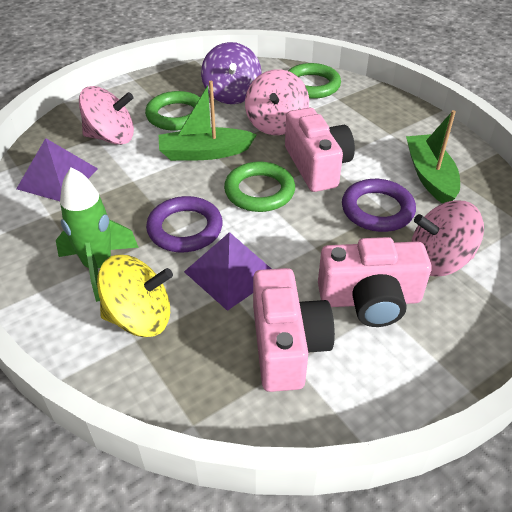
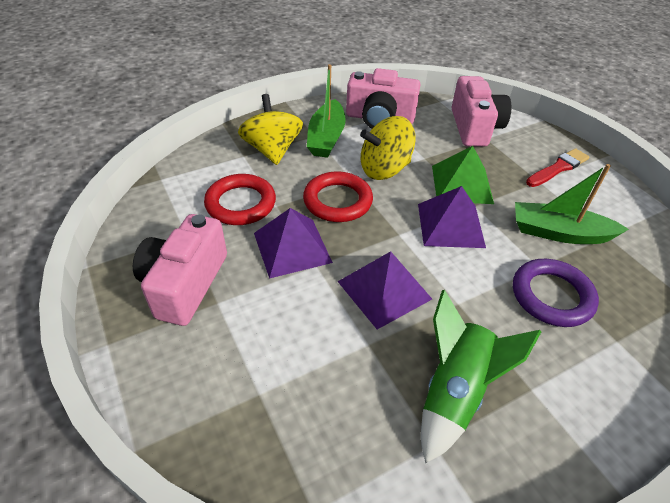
green pyramid: none = 0 -> [432,146,494,204] = 1
green ring: [145,91,200,131] [224,162,295,212] [288,63,341,99] = 3 -> none = 0
pink spinning top: [79,86,134,145] [245,69,309,135] [411,200,484,276] = 3 -> none = 0
purple pyramid: [16,138,98,201] [184,232,271,311] = 2 -> [254,208,333,279] [337,251,432,329] [418,186,486,248] = 3
purple ring: [146,196,223,252] [342,179,416,232] = 2 -> [513,259,599,327] = 1
purple spinning top: [201,42,262,104] = 1 -> none = 0
red brush: none = 0 -> [526,148,589,187] = 1
red ring: none = 0 -> [204,174,276,225] [303,171,373,222] = 2
yellow spinning top: [97,255,173,337] = 1 -> [238,94,303,165] [360,116,415,180] = 2

